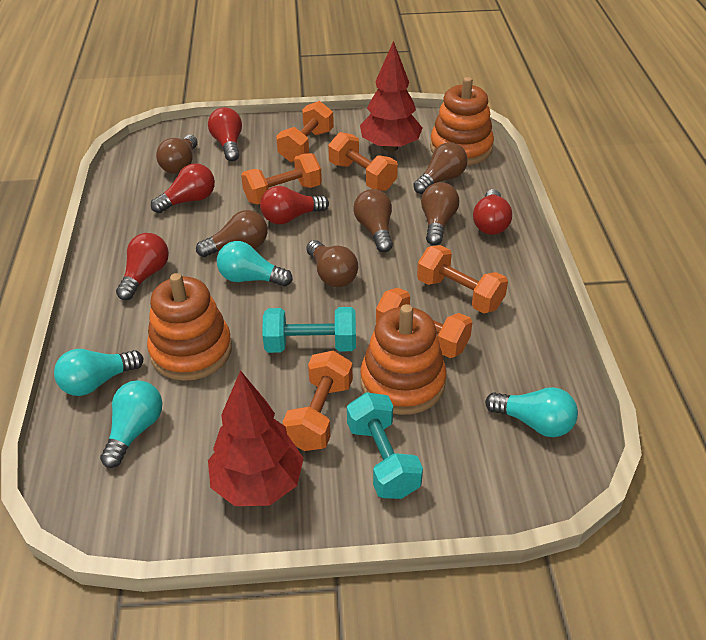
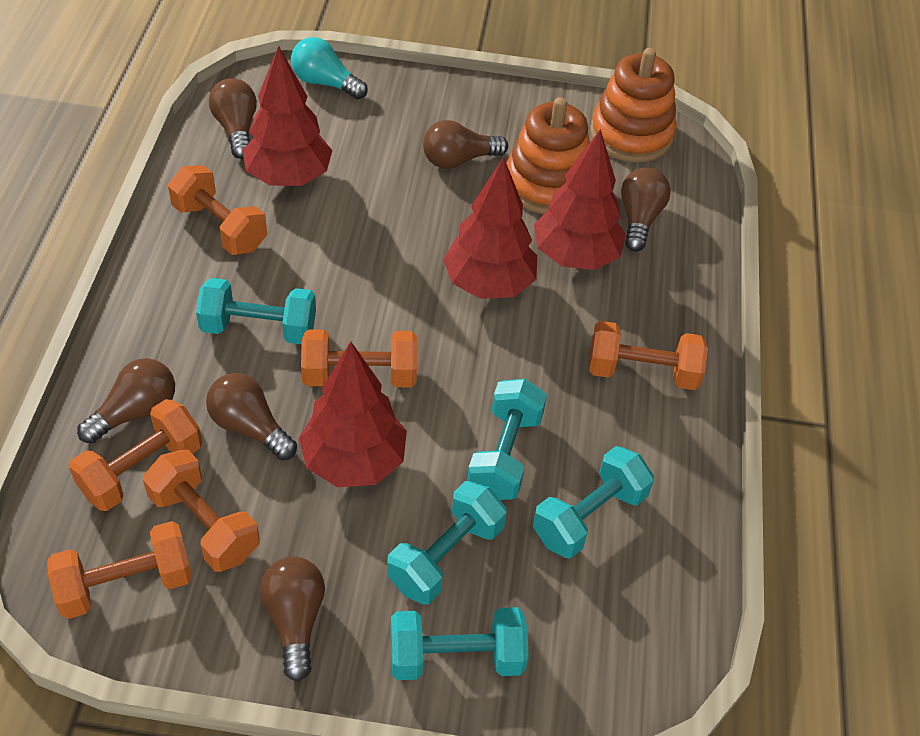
orange stacking toy: [147,273,232,381] [360,304,447,415] [430,77,494,165] = 3 -> [506,97,590,214] [590,48,677,162] = 2
red light bulb: [116,233,169,300] [151,163,215,213] [208,107,242,161] [260,186,329,224] [473,189,512,235] = 5 -> none = 0
red tree: [208,370,304,506] [360,41,422,152] = 2 -> [242,46,332,186] [299,342,407,487] [443,157,537,299] [534,129,626,270] = 4
turquoise dumbbell: [262,307,356,353] [347,392,423,499] = 2 -> [196,278,316,344] [387,481,507,604] [391,607,529,680] [467,379,547,500] [533,446,654,559] = 5
turquoise light bulb: [54,349,143,396] [100,380,163,468] [217,241,293,287] [485,387,578,437] = 4 -> [291,37,368,100] = 1

